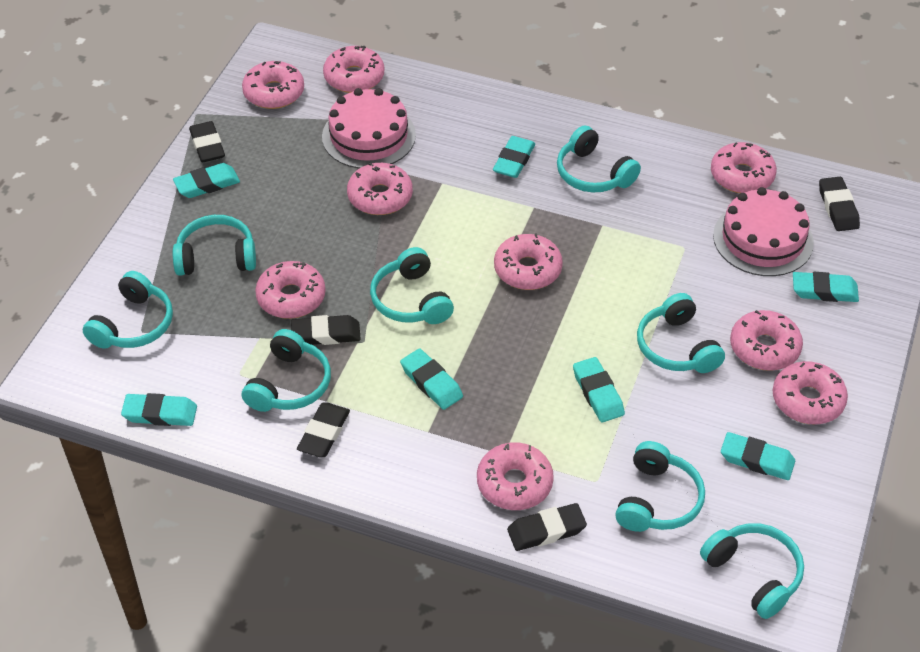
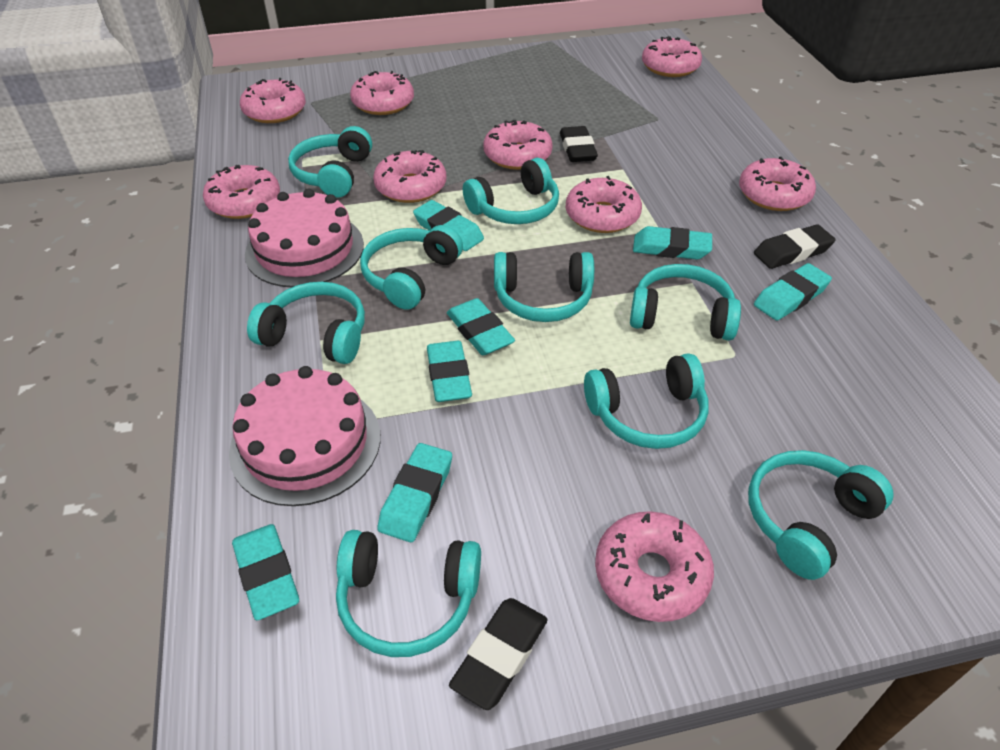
black eraser: [189,121,225,162] [291,315,361,345] [297,402,350,457] [507,503,587,551] [819,177,860,231] = 5 -> [449,598,548,710] [560,126,598,162] [754,225,836,269] = 3
turquoise headphones: [83,271,173,349] [173,215,256,276] [242,329,331,412] [370,247,454,324] [557,125,641,192] [615,441,705,532] [637,293,725,373] [700,523,804,619] = 8 -> [247,282,365,364] [288,126,372,198] [336,530,481,657] [360,225,463,310] [463,158,559,224] [494,252,594,322] [584,353,709,449] [630,264,741,341] [748,450,893,580] = 9

